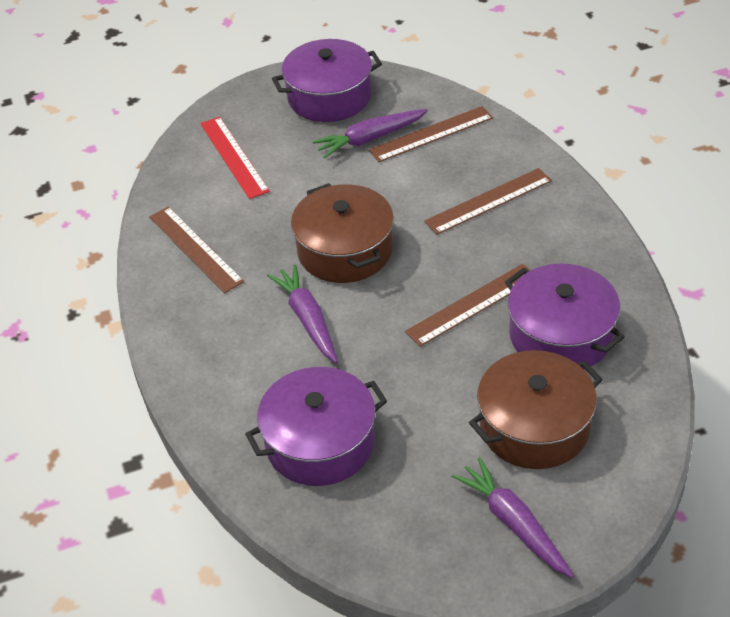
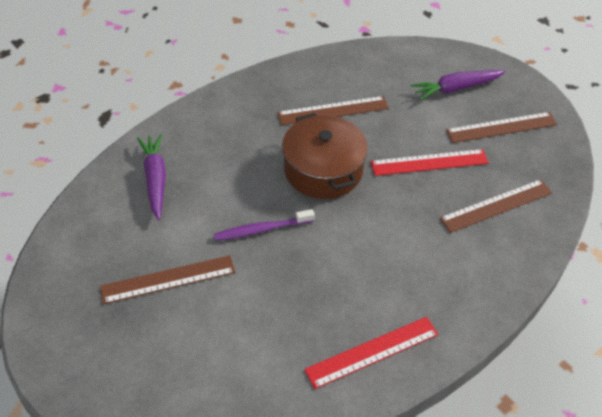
brown pot: [291,183,394,283] [469,350,603,469] = 2 -> [282,113,368,199] = 1
purple carrot: [267,264,338,363] [313,109,428,158] [452,457,574,578] = 3 -> [137,134,166,220] [411,70,506,100] = 2
purple pot: [245,367,387,486] [272,39,382,122] [505,264,625,369] = 3 -> none = 0
purple toothbrush: none = 0 -> [214,209,315,241] = 1
red ruler: [200,117,270,199] = 1 -> [304,317,439,389] [371,149,489,176] = 2

